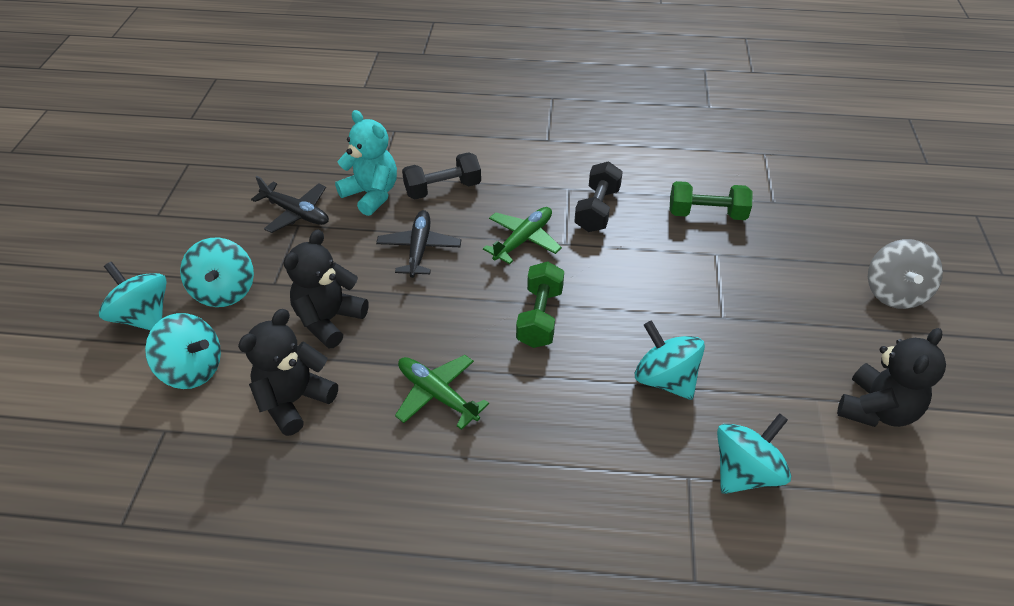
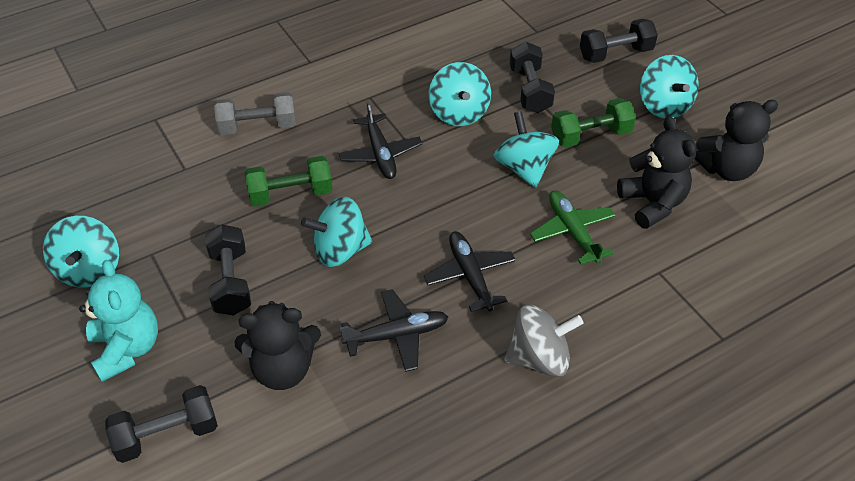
black dumbbell: [402,152,481,199] [574,161,623,232] = 2 -> [105,385,218,463] [205,224,251,315] [510,42,555,113] [580,19,658,63] = 4
black plane: [251,176,329,233] [376,210,461,278] = 2 -> [338,101,422,179] [340,289,448,372] [424,231,516,312] = 3
green plane: [395,355,489,430] [483,207,562,264] = 2 -> [530,190,616,265] = 1
grey dumbbell: none = 0 -> [214,92,296,135] = 1

